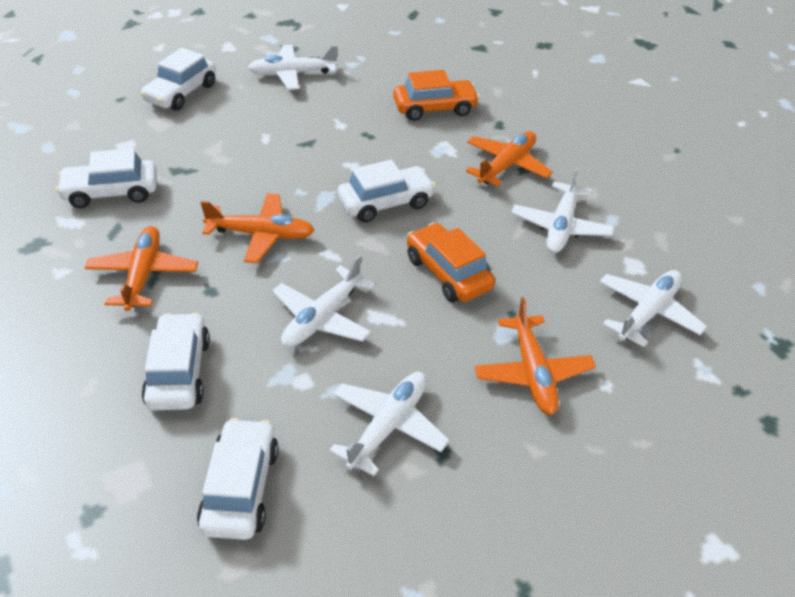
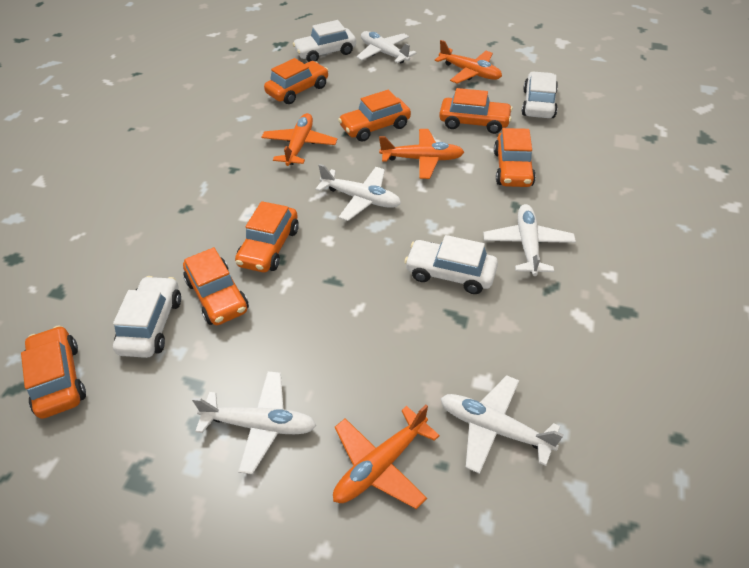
orange car: [393,70,480,121] [407,223,495,303] = 2 -> [21,325,86,419] [183,247,249,325] [235,201,299,272] [264,58,329,104] [338,90,411,142] [439,88,513,134] [494,128,536,187] = 7
white car: [56,148,157,208] [141,48,216,111] [142,312,210,410] [197,418,279,540] [337,160,436,223] = 5 -> [113,276,181,358] [292,20,356,62] [404,235,498,294] [522,71,558,118] = 4

